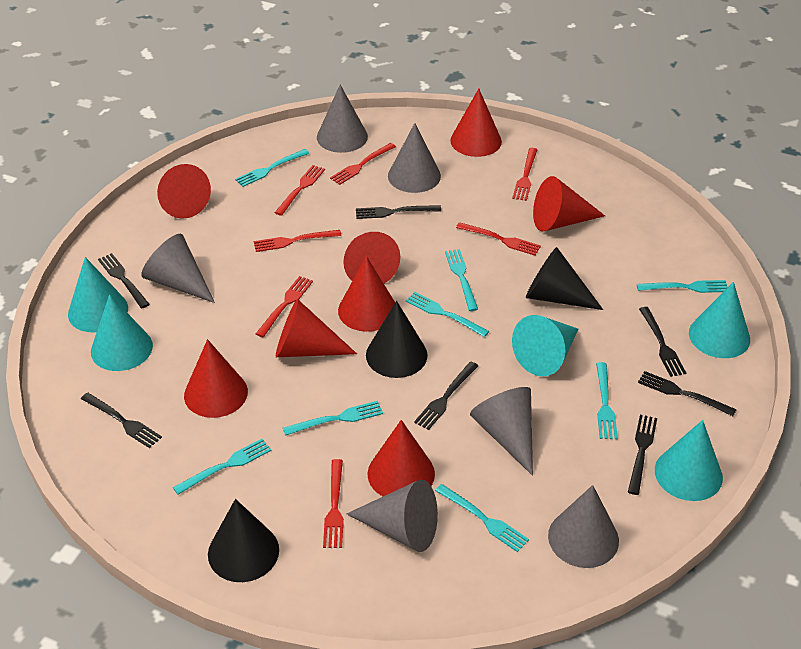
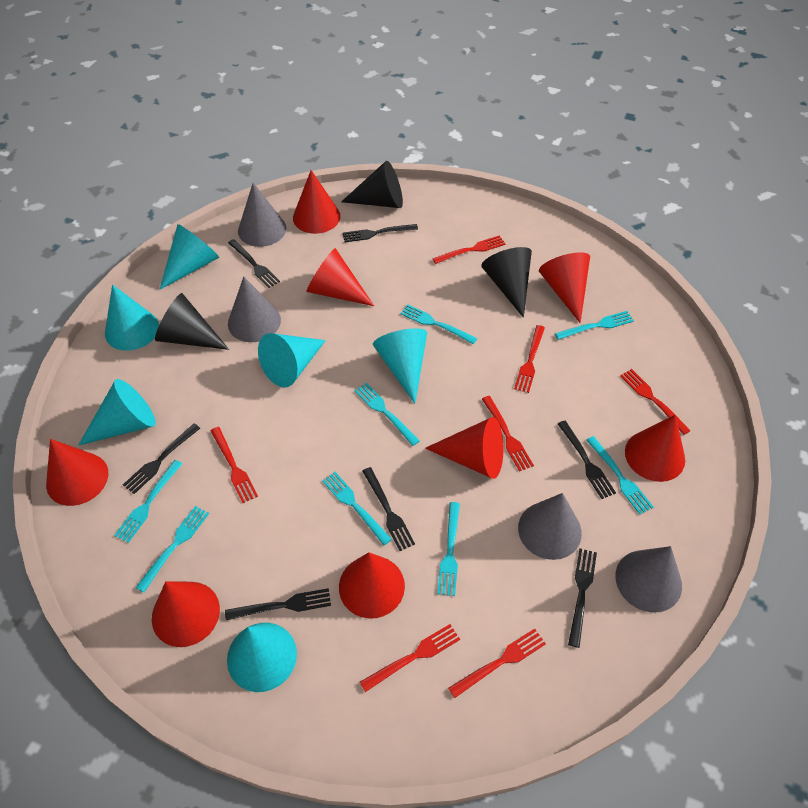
grey cone: [141,234,215,303] [317,85,368,153] [346,480,438,552] [388,123,441,193] [470,387,533,476] [548,485,619,568] = 6 -> [228,276,281,342] [238,183,286,247] [518,493,582,560] [615,546,682,613] = 4
turquoise cone: [68,257,128,332] [91,294,153,371] [512,315,578,376] [655,420,723,501] [689,282,750,358] = 5 -> [78,379,156,446] [105,285,159,351] [159,224,219,290] [227,623,297,692] [258,333,326,387] [373,328,427,403] = 6

